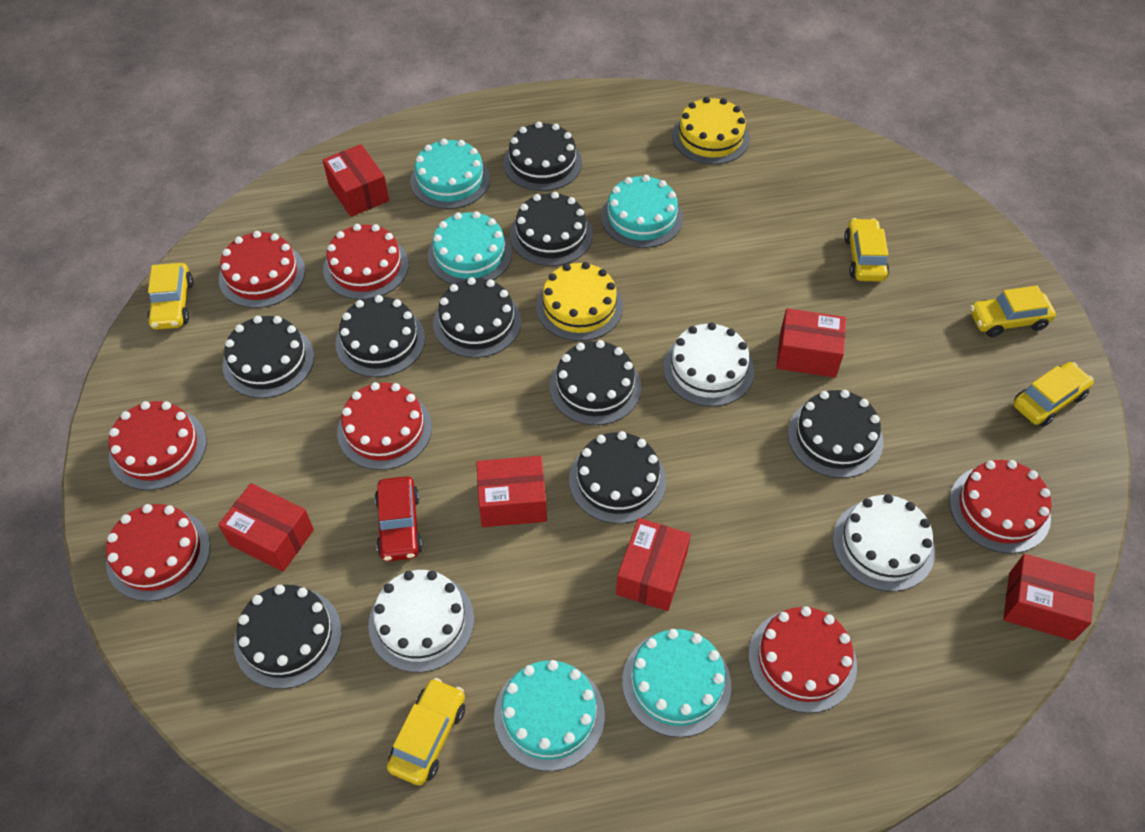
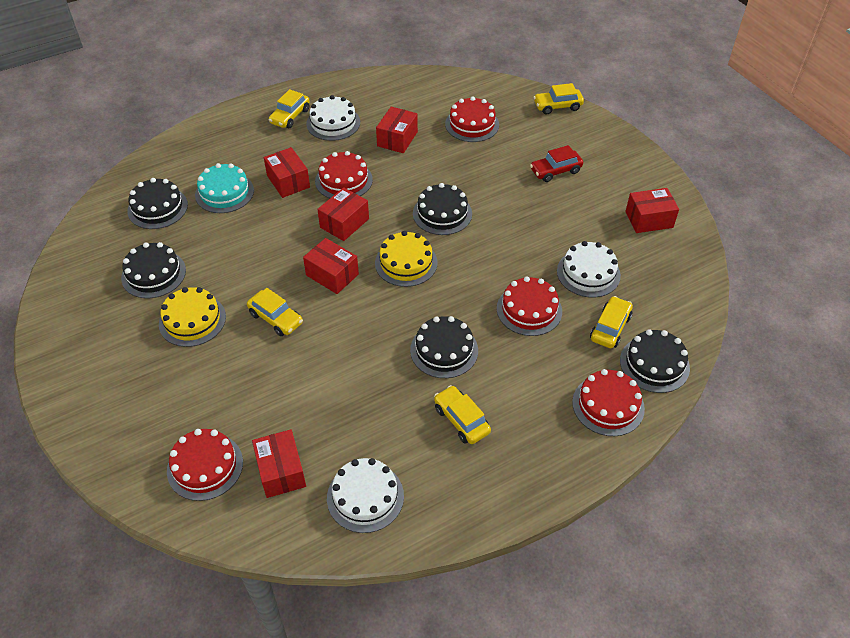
black cake: [223,316,314,398] [234,585,342,689] [335,295,425,377] [433,277,521,358] [503,122,582,191] [510,192,593,266] [549,340,641,425] [569,431,666,524] [788,390,883,478] = 9 -> [121,242,186,298] [127,178,188,229] [410,316,478,378] [413,183,472,235] [620,329,690,393] = 5
red cake: [106,504,210,602] [108,401,207,490] [219,231,305,308] [323,224,409,300] [337,382,432,470] [748,606,857,713] [949,460,1052,554] = 7 -> [167,429,243,501] [315,151,373,198] [445,97,499,142] [497,276,562,336] [572,369,645,436] = 5
turquoise cake: [410,139,490,209] [428,211,512,284] [494,660,605,771] [601,175,683,248] [622,629,731,737] = 5 -> [195,163,254,213] = 1

